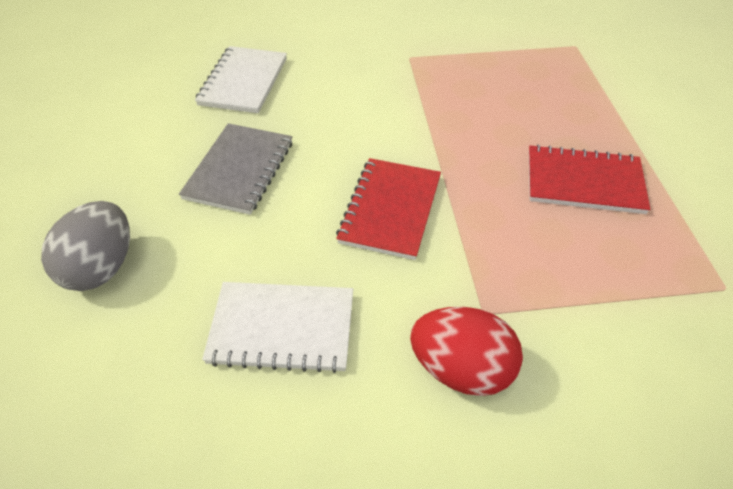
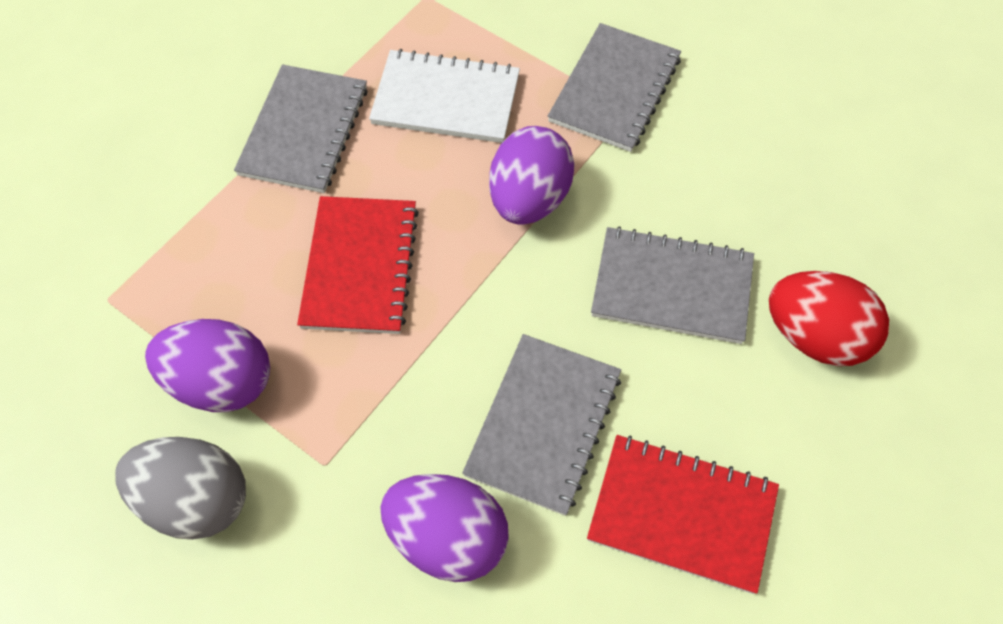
grey notebook: [179,123,292,215] = 1 -> [234,64,368,193] [462,334,621,516] [548,23,681,152] [591,226,754,344] = 4
purple egg: none = 0 -> [145,319,270,412] [380,474,509,582] [489,126,575,224] = 3
white notebook: [195,46,287,113] [202,282,353,373] = 2 -> [369,49,520,143] = 1

